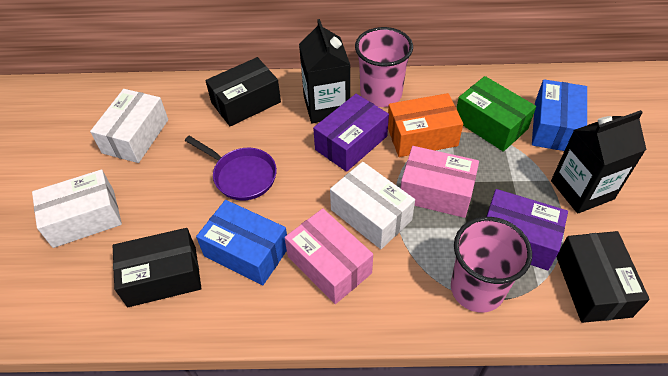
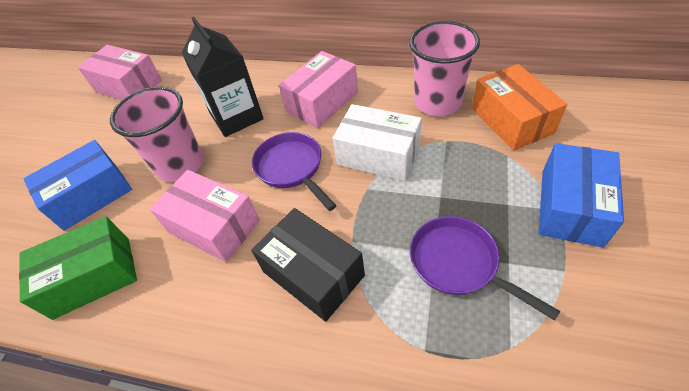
black box: [113,228,201,307] [205,57,281,127] [556,231,650,323] = 3 -> [251,208,365,322] = 1
black carton: [299,19,350,123] [551,110,647,214] = 2 -> [182,17,264,137] = 1
pink box: [285,208,373,304] [401,146,479,218] = 2 -> [78,45,162,100] [150,170,260,263] [279,51,358,128] = 3
purple box: [313,94,389,172] [486,189,568,271] = 2 -> none = 0
purple pan: [185,136,277,201] = 1 -> [252,132,337,211] [410,216,560,321] = 2
white box: [32,169,122,248] [90,89,168,163] [330,162,415,249] = 3 -> [332,104,422,181] = 1

